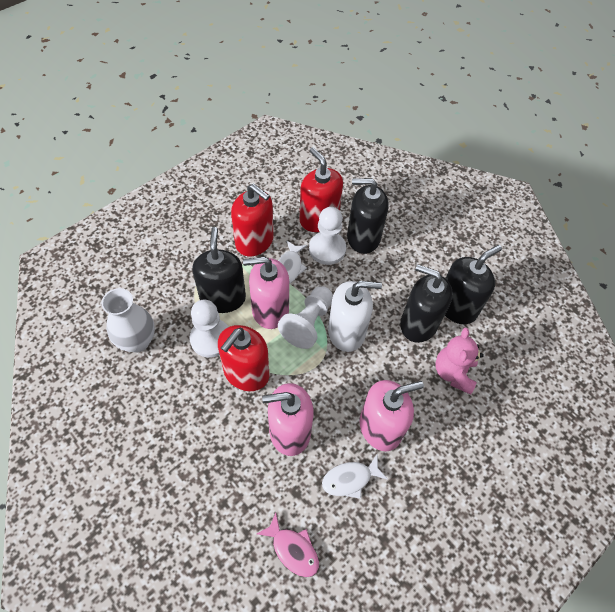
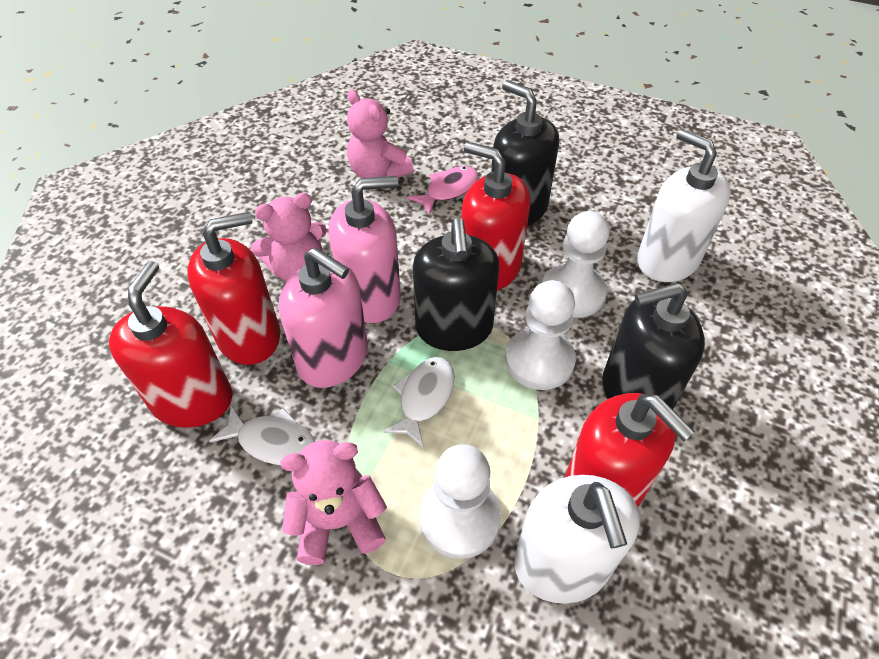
black soap dispenser: [192,227,246,313] [347,178,389,254] [400,264,453,343] [445,245,502,324] = 4 -> [413,218,499,351] [491,80,559,226] [602,283,705,409] = 3
pink soap dispenser: [243,257,289,329] [262,383,314,456] [360,380,424,451] = 3 -> [279,248,368,388] [328,176,401,323] = 2
pink teddy bear: [435,328,484,395] = 1 -> [251,193,327,282] [280,440,387,565] [347,90,413,178] = 3
red soap dispenser: [218,325,269,391] [231,184,273,256] [299,147,343,232] = 3 -> [109,261,233,428] [187,212,280,365] [461,142,530,291] [565,393,695,507] = 4
white soap dispenser: [328,281,382,352] = 1 -> [514,475,640,604] [637,129,731,282] = 2
white vase: [101,288,155,353] = 1 -> none = 0

